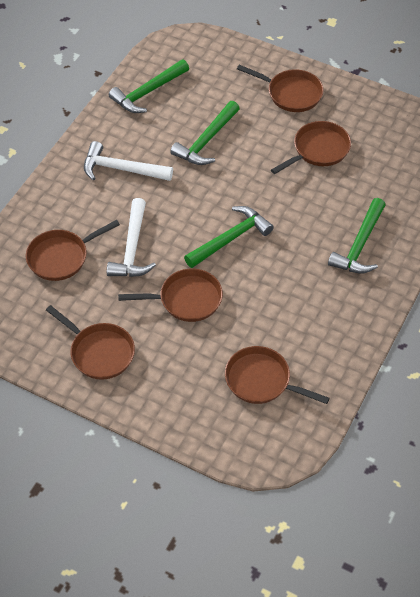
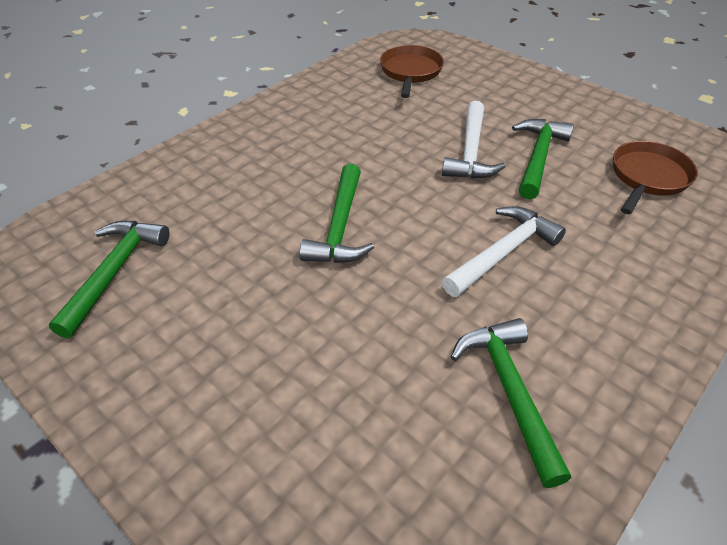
brown pan: [26,220,120,281] [46,305,135,380] [118,268,223,322] [225,346,330,404] [237,65,324,112] [271,121,351,174] = 6 -> [380,45,444,98] [613,141,698,214] = 2

